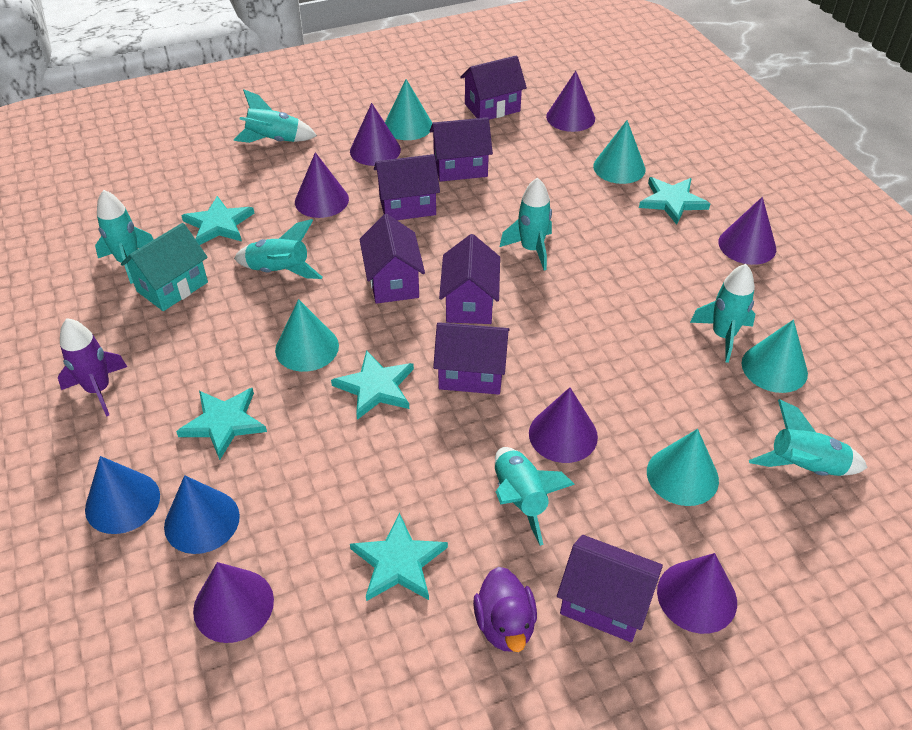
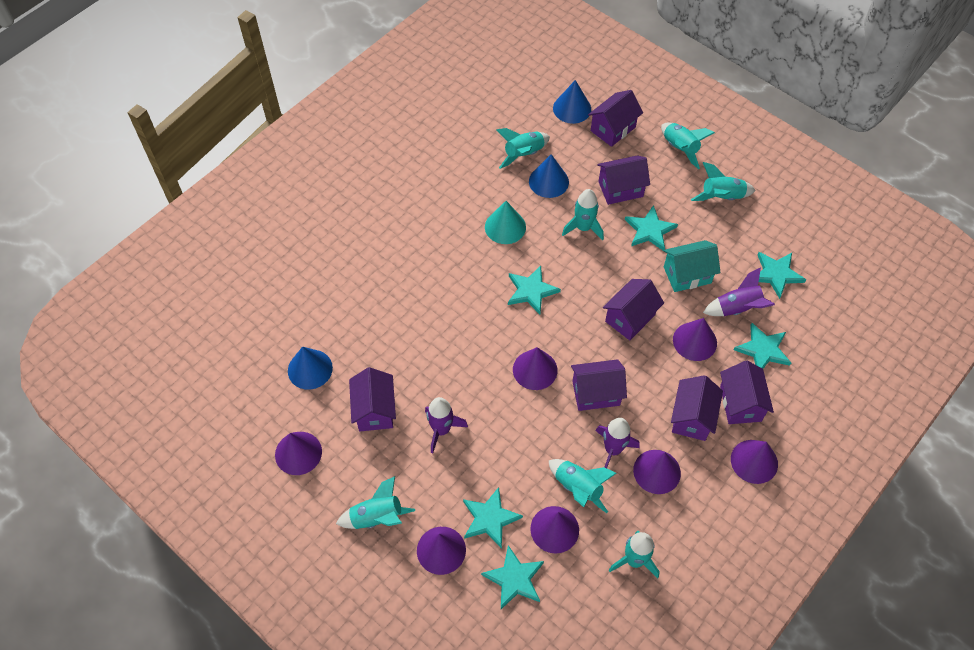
blue cone: [85,456,160,534] [164,475,240,554] = 2 -> [288,347,333,390] [529,154,569,198] [553,80,591,124] = 3
purple duck: [473,567,537,652] = 1 -> none = 0
purple rocket: [58,318,127,417] = 1 -> [425,397,468,453] [595,418,640,468] [703,267,775,316] = 3
turquoise cone: [275,299,339,372] [385,79,432,140] [593,120,646,184] [647,429,719,506] [742,320,808,393] = 5 -> [485,201,526,244] = 1
turquoise star: [176,388,267,460] [181,196,255,245] [331,350,414,420] [350,513,448,601] [639,177,710,225] = 5 -> [463,487,523,549] [481,545,544,609] [508,266,561,315] [625,205,678,251] [734,323,791,369] [757,252,806,299] = 6

